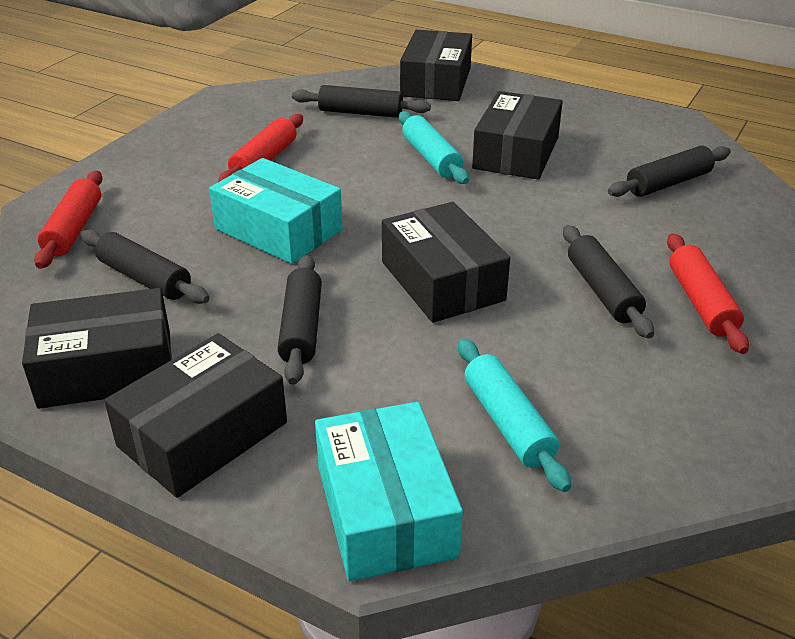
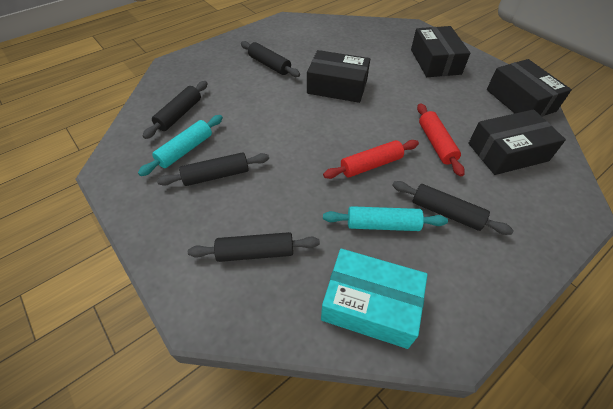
black box: [22,288,172,409] [104,333,287,498] [382,202,510,323] [400,30,472,101] [472,91,563,180] = 5 -> [307,50,370,103] [411,26,470,77] [468,109,566,175] [487,59,572,117] = 4
red rolling pin: [34,171,103,269] [218,114,303,182] [667,233,749,354] = 3 -> [323,140,419,179] [417,103,465,177] = 2
turquoise box: [209,158,343,264] [315,402,463,581] = 2 -> [321,249,428,349] = 1

